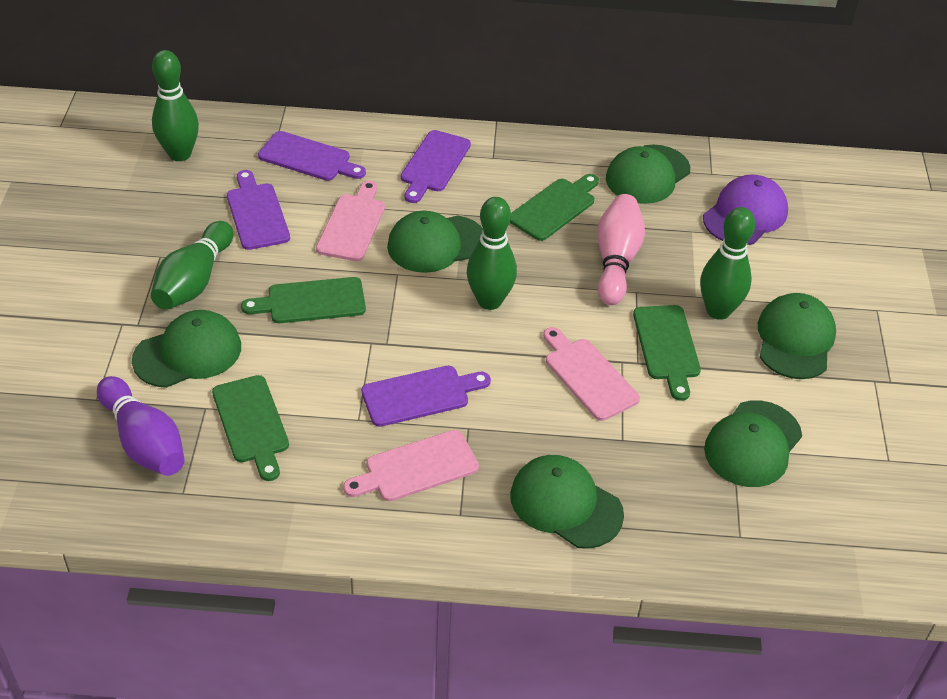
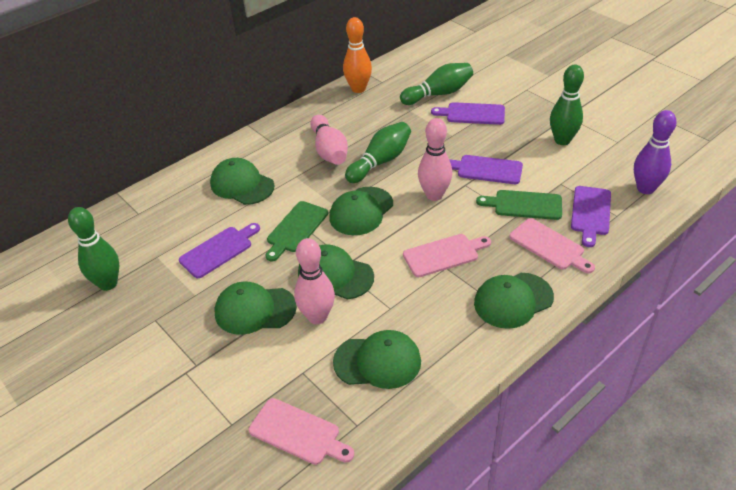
green cutting board: [212,375,289,481] [241,277,366,323] [510,174,599,241] [633,305,701,401] = 4 -> [266,201,328,262] [476,190,562,220] = 2
orange bowling pin: none = 0 -> [343,17,372,93] = 1
pink bowling pin: [597,194,645,305] = 1 -> [294,238,335,324] [310,115,348,165] [418,118,452,201] = 3
purple cap: [703,175,788,245] = 1 -> none = 0

